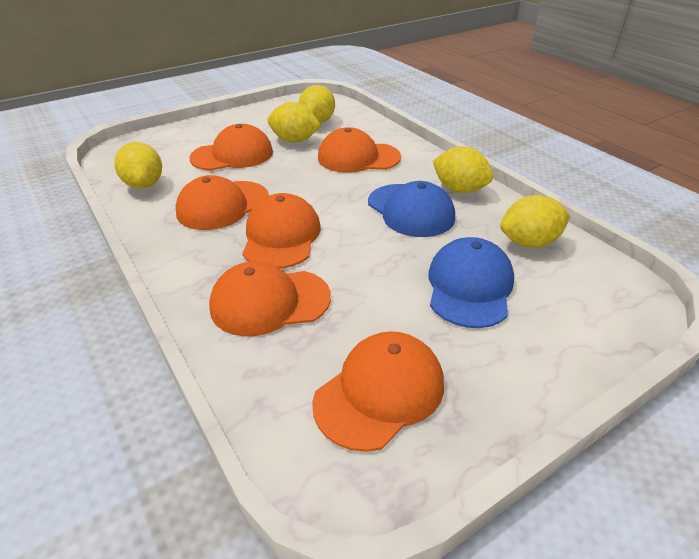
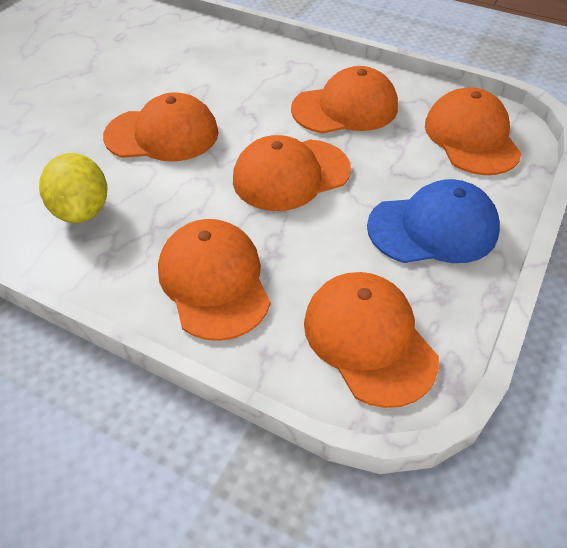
blue cap: [368,181,455,237] [428,237,514,328] = 2 -> [367,179,500,263] = 1
yellow lemon: [114,142,162,189] [268,102,321,142] [298,85,335,123] [433,146,493,193] [500,195,570,248] = 5 -> [39,153,107,223] = 1

